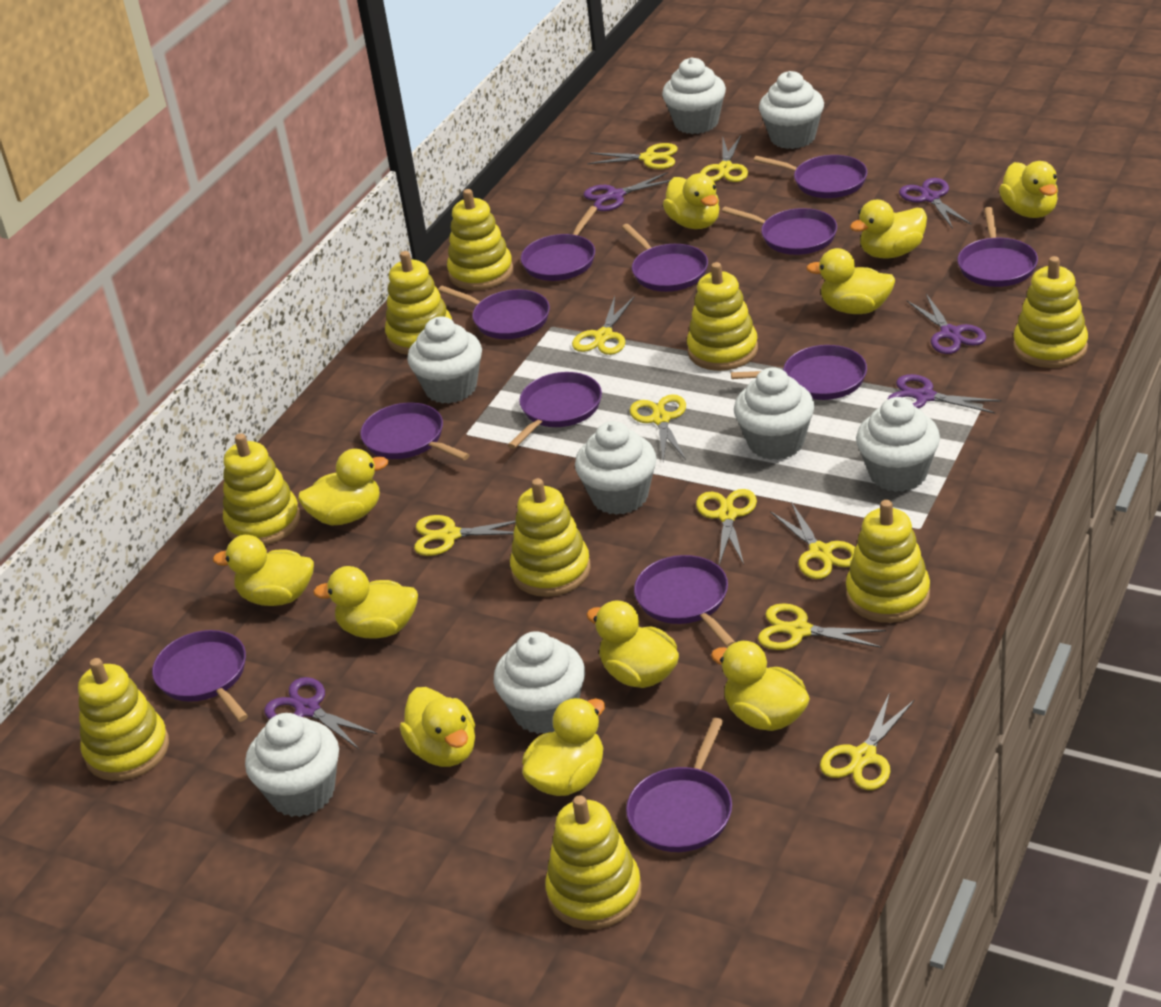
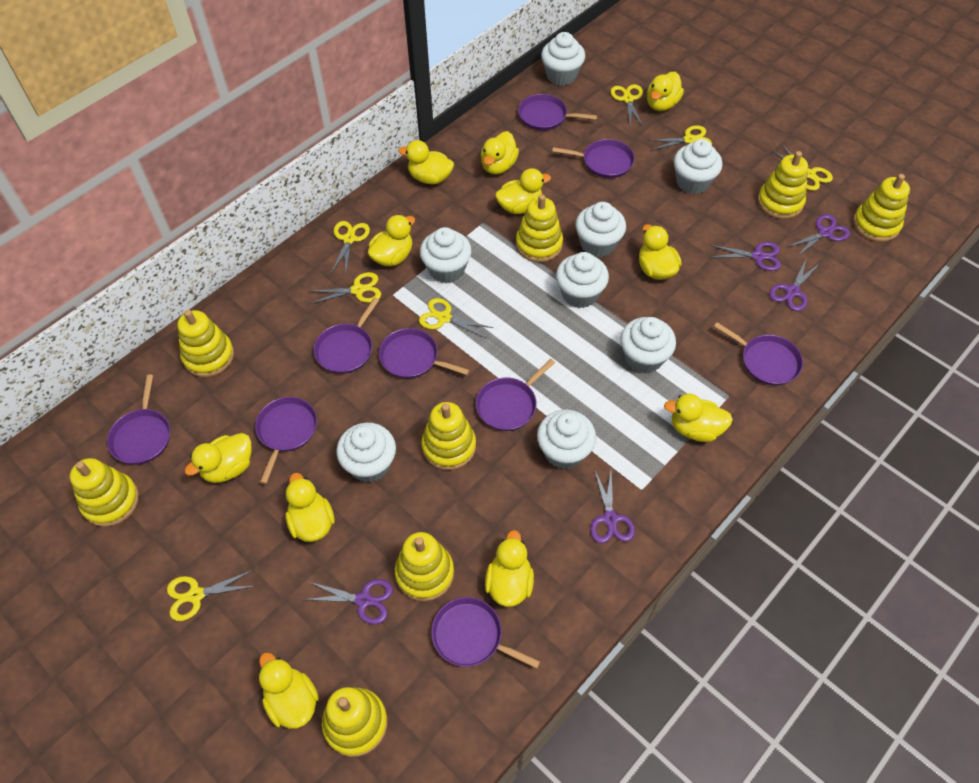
purple pan: [152,630,248,722] [360,403,470,460] [438,286,550,339] [508,372,602,449] [521,206,597,281] [622,224,708,292] [626,718,732,852] [634,555,735,648] [722,207,837,255] [731,345,867,400] [754,155,868,198] [958,207,1038,287] = 12 -> [107,375,170,465] [255,397,317,484] [314,298,379,374] [379,328,469,378] [431,597,540,669] [476,359,555,431] [518,94,597,131] [552,139,635,178] [714,322,803,385] = 9
yellow scissors: [414,515,515,556] [572,296,635,355] [587,143,678,169] [630,394,686,461] [696,489,757,565] [700,136,748,182] [758,603,886,650] [770,502,855,579] [820,692,915,790] = 9 -> [167,570,256,621] [308,272,381,304] [331,221,370,273] [419,298,493,339] [610,84,643,127] [646,125,712,151] [772,145,833,191] = 7
yellow stacking toy: [78,658,169,781] [223,433,300,545] [385,251,452,355] [447,189,513,290] [510,478,591,597] [545,795,642,929] [687,262,758,371] [846,500,930,623] [1013,256,1088,368] = 9 -> [70,458,139,527] [178,310,234,377] [322,687,388,757] [395,532,454,601] [421,402,476,470] [516,194,563,262] [758,151,808,219] [853,174,910,242] = 8

